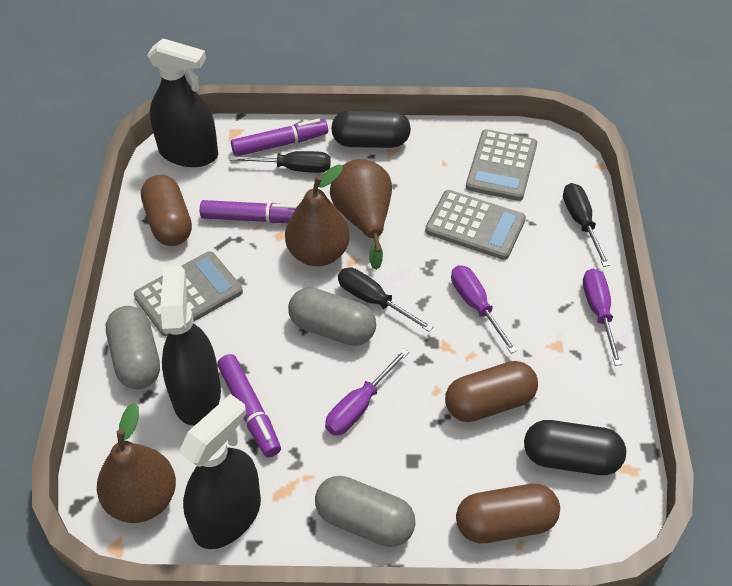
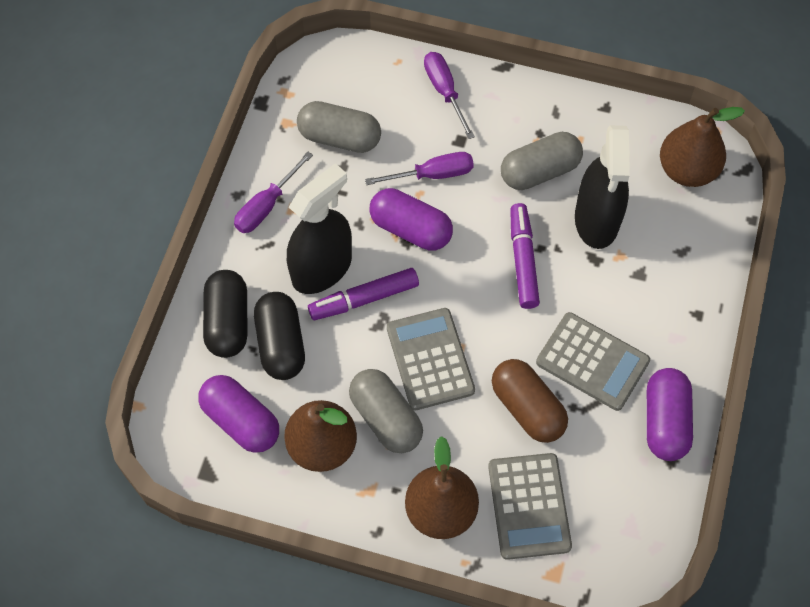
black screwdriver: [229,151,331,173] [338,267,433,332] [563,183,610,267] = 3 -> none = 0
black spray bottle: [147,38,218,167] [160,266,221,426] [179,394,261,549] = 3 -> [287,163,352,294] [575,125,630,249] = 2
brown capsule: [141,175,192,246] [445,361,538,422] [456,484,560,543] = 3 -> [492,359,568,443] = 1
purple capsule: none = 0 -> [198,375,279,453] [369,188,453,251] [647,368,693,461] = 3
purple marker: [200,200,297,223] [217,354,281,457] [231,119,328,156] = 3 -> [308,268,419,320] [510,203,540,309] = 2

